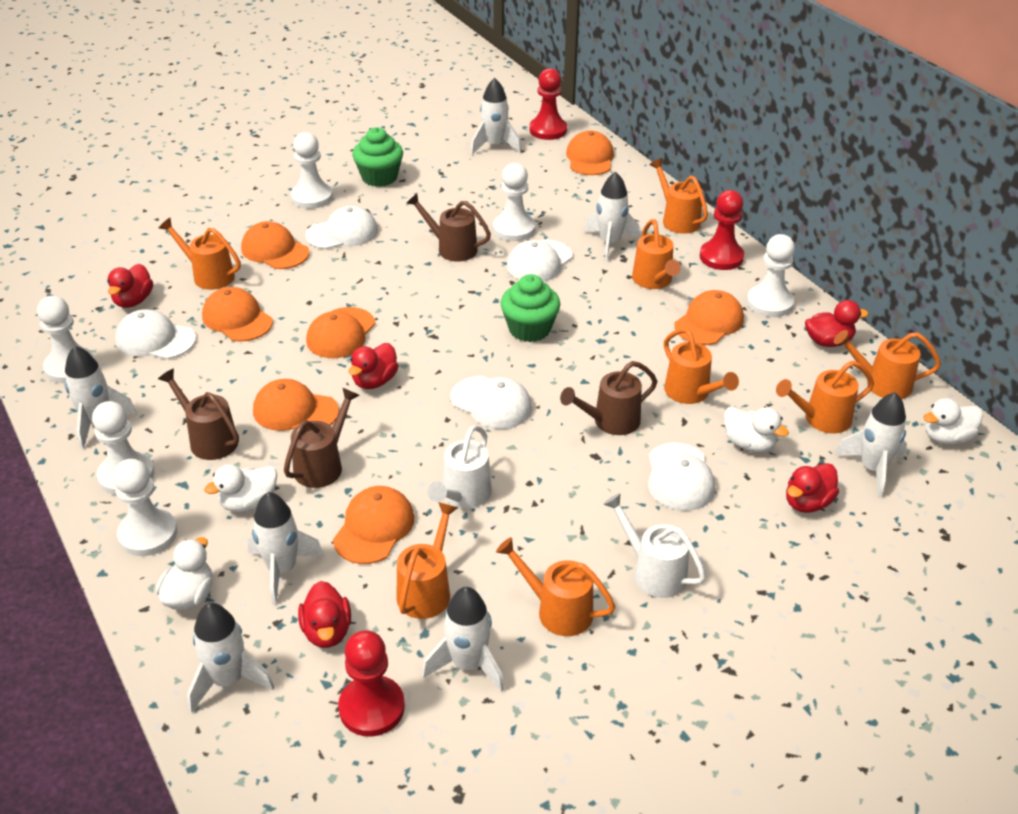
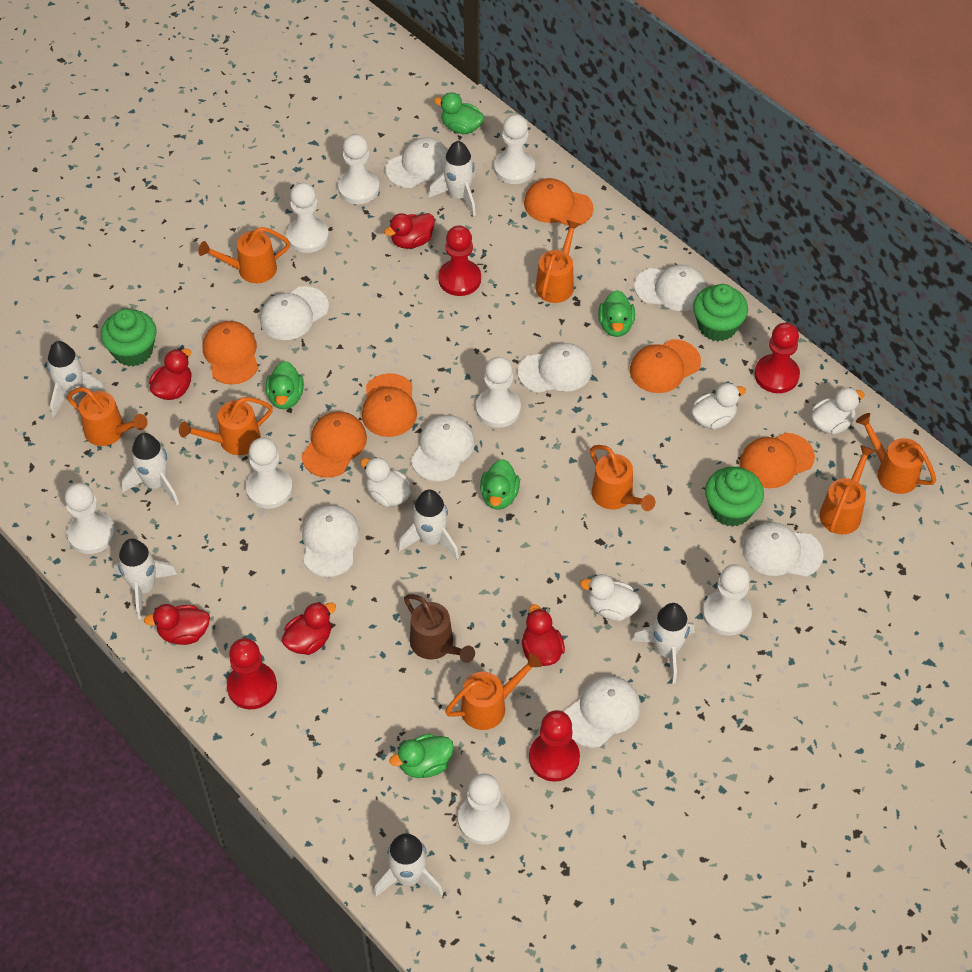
brown watering can: [158,368,239,460] [284,388,359,488] [407,193,491,262] [560,361,657,435] = 4 -> [404,594,475,663] = 1
green cupcake: [352,127,403,187] [501,274,560,342] = 2 -> [101,309,156,367] [693,284,748,341] [705,467,764,527] = 3
green duck: none = 0 -> [266,361,304,409] [389,734,454,778] [434,92,484,134] [480,459,520,510] [598,290,635,337] = 5
orange cap: [202,287,273,342] [241,221,309,269] [253,379,339,431] [306,307,375,358] [333,486,414,564] [566,130,614,175] [674,290,744,345] = 7 -> [203,321,258,385] [301,412,367,478] [362,373,417,437] [524,178,593,226] [630,339,701,393] [740,433,815,488] = 6
red pawn: [338,630,405,737] [529,68,567,140] [700,190,744,270] = 3 -> [227,638,277,709] [438,226,481,296] [529,710,580,782] [754,323,800,393] = 4
white cap: [115,309,196,359] [305,206,378,249] [451,376,532,429] [507,240,572,282] [648,443,715,511] = 5 -> [260,286,329,340] [302,505,360,577] [385,137,448,188] [411,415,475,481] [518,343,593,393] [564,676,641,748] [634,265,707,311] [742,522,824,577] = 8
white pawn: [37,296,95,384] [92,401,155,495] [113,459,177,556] [291,132,333,209] [493,163,535,241] [747,234,795,317] = 6 -> [65,483,115,554] [246,438,293,509] [287,183,329,253] [338,134,380,204] [458,773,510,845] [476,357,521,428] [494,114,535,184] [703,564,752,636] = 8
white watering can: [427,425,492,508] [603,493,706,598] = 2 -> none = 0

